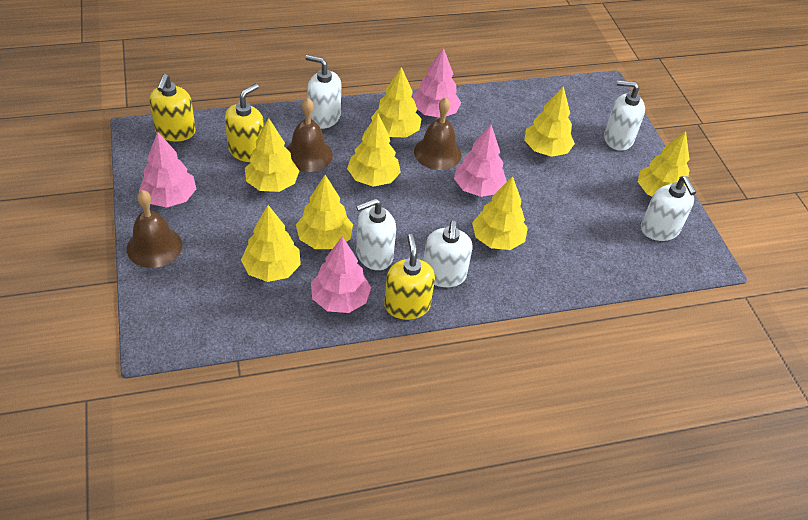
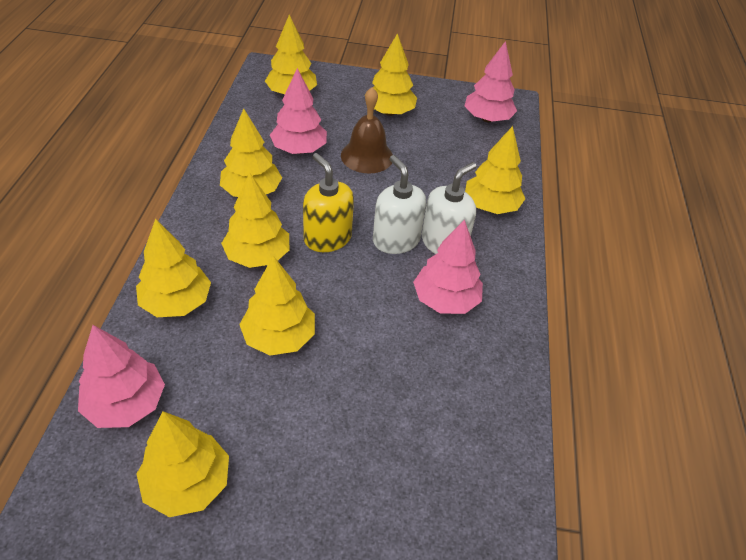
brown bell: [127,190,183,268] [286,98,333,172] [414,97,462,170] = 3 -> [341,87,393,174] = 1
white soap dispenser: [306,55,341,129] [356,198,396,270] [423,221,473,287] [604,80,645,151] [641,176,696,241] = 5 -> [373,155,426,254] [422,162,476,254] = 2
yellow soap dispenser: [149,74,196,142] [225,84,264,162] [384,234,435,320] = 3 -> [303,153,354,252] = 1

